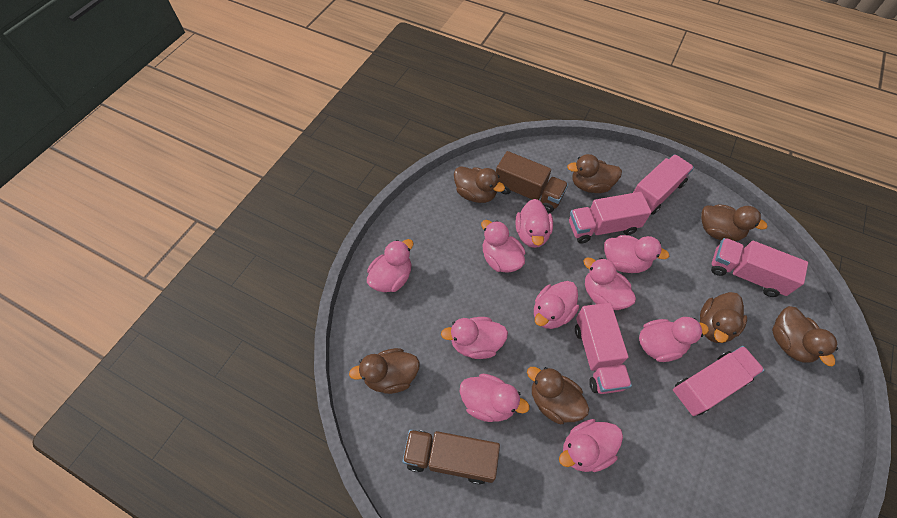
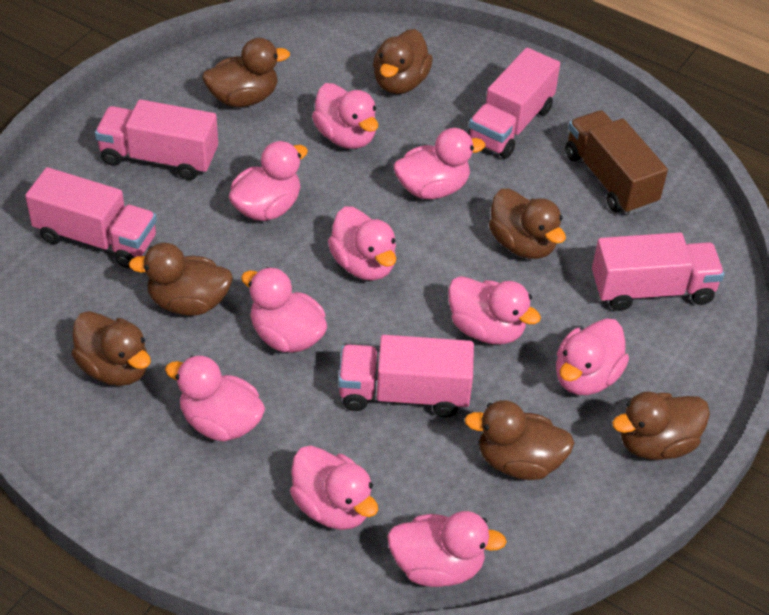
brown truck: [402,429,500,485] [496,151,568,213] = 2 -> [565,110,668,215] = 1

